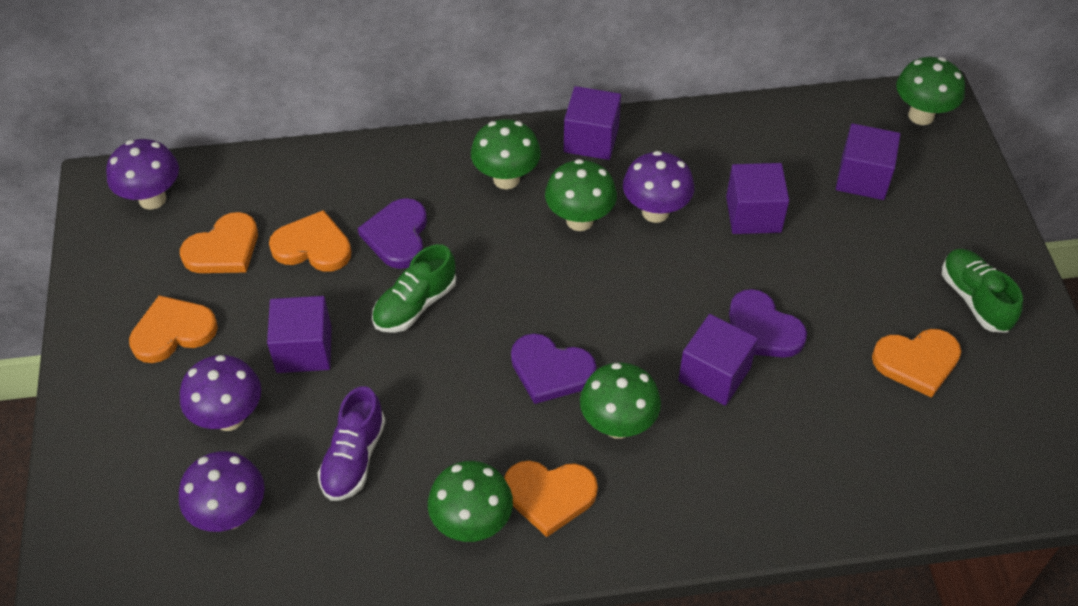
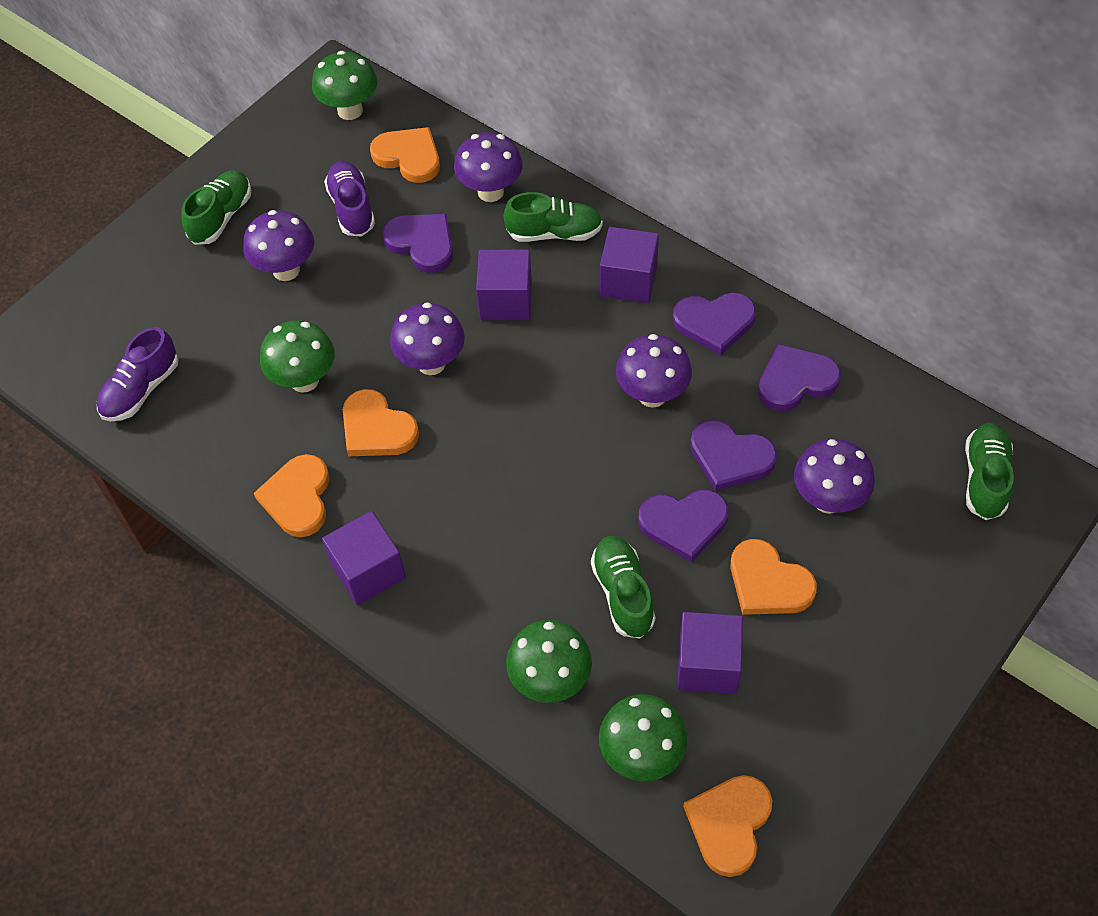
green mushroom: [428,461,513,542] [471,119,541,189] [545,159,617,231] [580,362,661,439] [896,57,965,125] = 5 -> [260,320,335,393] [312,51,378,120] [506,620,592,703] [599,694,688,781] = 4
green shoe: [372,244,456,333] [942,249,1023,333] = 2 -> [182,171,251,245] [504,192,603,242] [591,536,656,638] [965,423,1014,520] = 4
purple cube: [267,296,332,373] [564,86,621,160] [678,314,758,406] [726,163,789,234] [836,123,901,200] = 5 -> [322,511,406,605] [476,250,532,320] [600,227,659,303] [677,612,743,694] = 4
purple heart: [358,198,427,269] [511,333,596,404] [729,289,807,358] = 3 -> [382,214,453,273] [638,489,729,562] [673,293,756,355] [690,420,777,491] [758,344,841,411] = 5
purple mushroom: [106,139,179,210] [179,451,265,532] [180,355,261,431] [623,151,694,223] = 4 -> [243,210,314,281] [390,302,465,375] [454,132,523,202] [616,334,692,408] [794,439,875,514] = 5
purple shoe: [318,386,386,501] = 1 -> [97,327,179,421] [324,161,375,237] = 2

